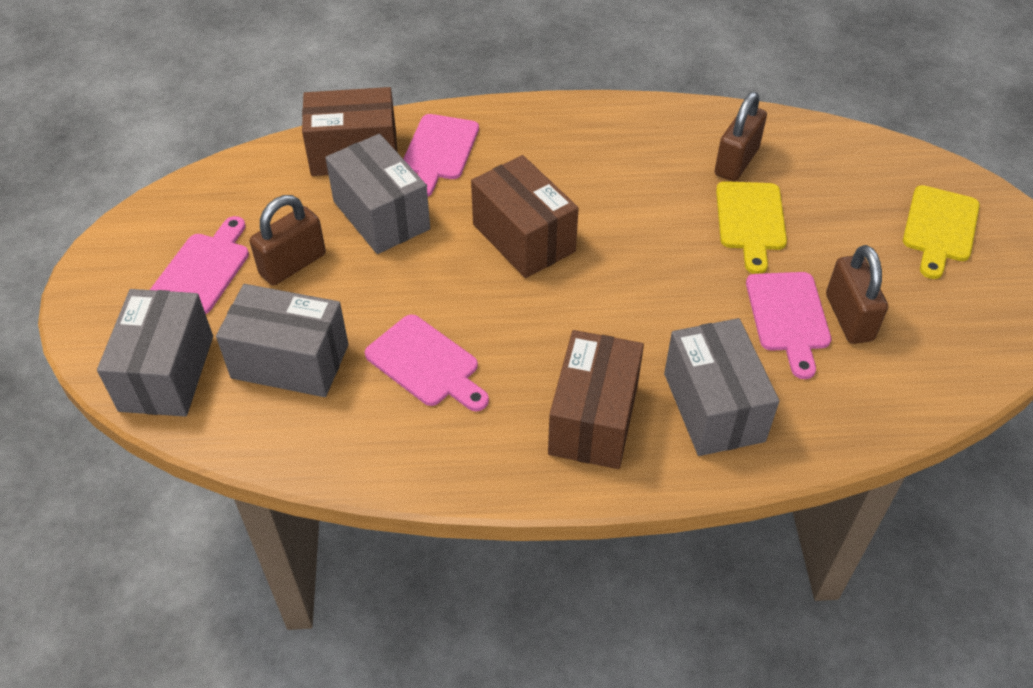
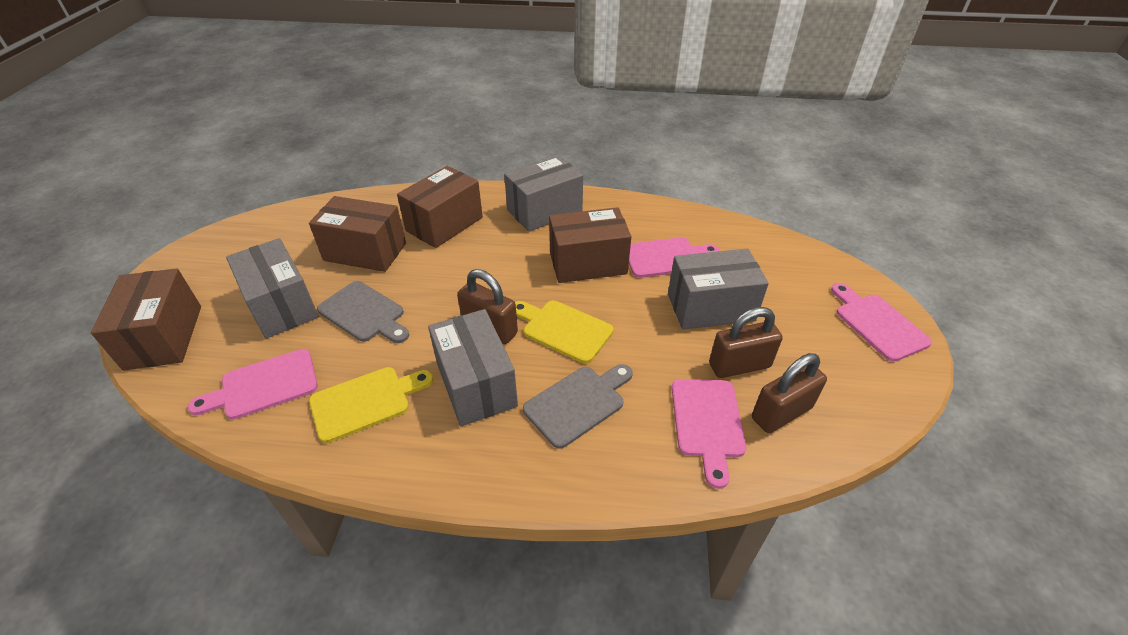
brown box: [302,87,397,176] [471,155,579,278] [548,330,644,469] = 3 -> [91,268,201,371] [309,196,406,272] [397,166,483,248] [549,207,631,283] = 4
grey cutting board: none = 0 -> [317,281,409,343] [523,364,633,449] = 2

